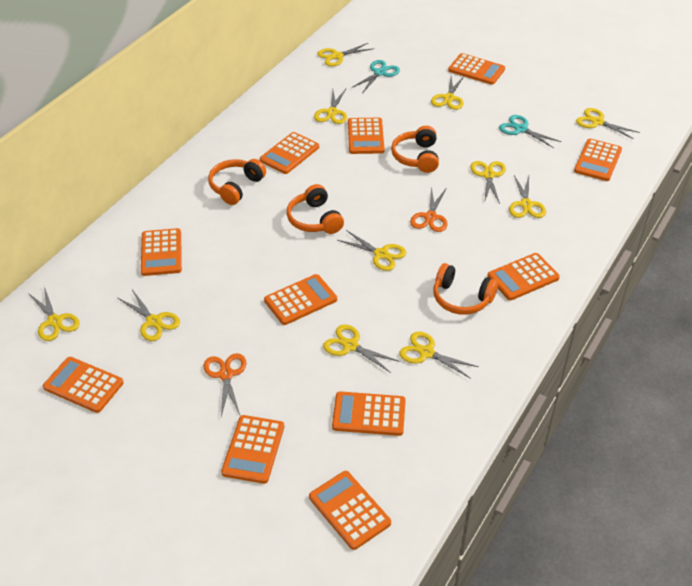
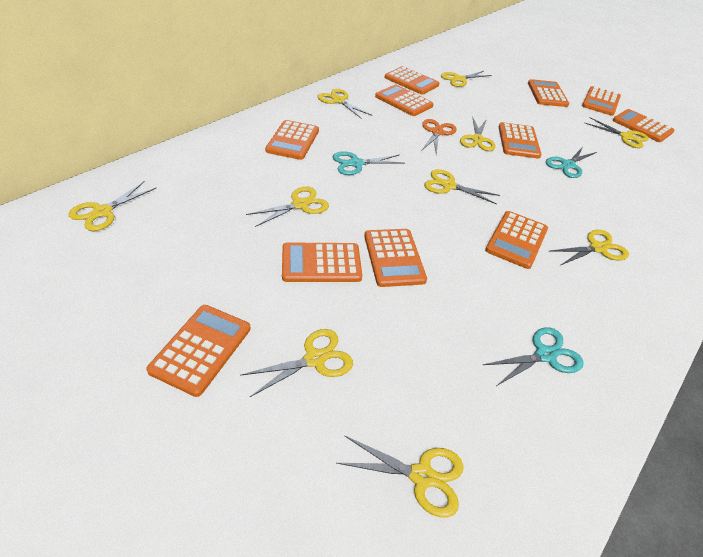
orange headphones: [208,159,266,205] [287,184,344,234] [391,126,439,173] [434,263,498,315] = 4 -> none = 0
orange scissors: [203,353,247,417] [410,187,448,232] = 2 -> [421,119,457,155] = 1
turquoise scissors: [351,60,400,92] [499,115,561,148] = 2 -> [333,151,405,175] [483,327,584,386] [546,147,597,178] = 3
yellow scissors: [28,287,80,341] [118,290,180,341] [314,89,347,124] [317,43,375,66] [323,325,400,373] [338,230,406,271] [399,332,479,379] [431,76,464,110] [471,161,506,204] [509,175,546,218] [576,108,640,139] = 11 -> [68,181,157,231] [240,329,353,397] [246,186,329,227] [318,89,372,119] [337,436,464,518] [424,169,500,204] [441,71,492,87] [460,118,496,151] [550,230,629,265] [585,117,649,148] = 10

